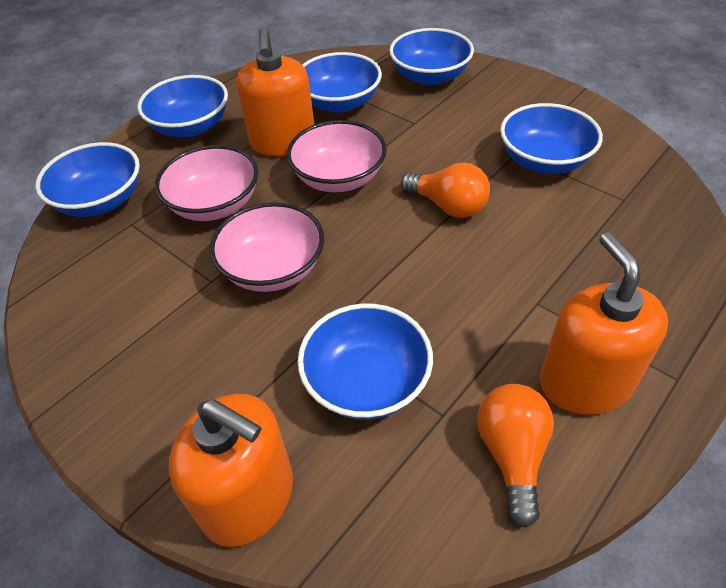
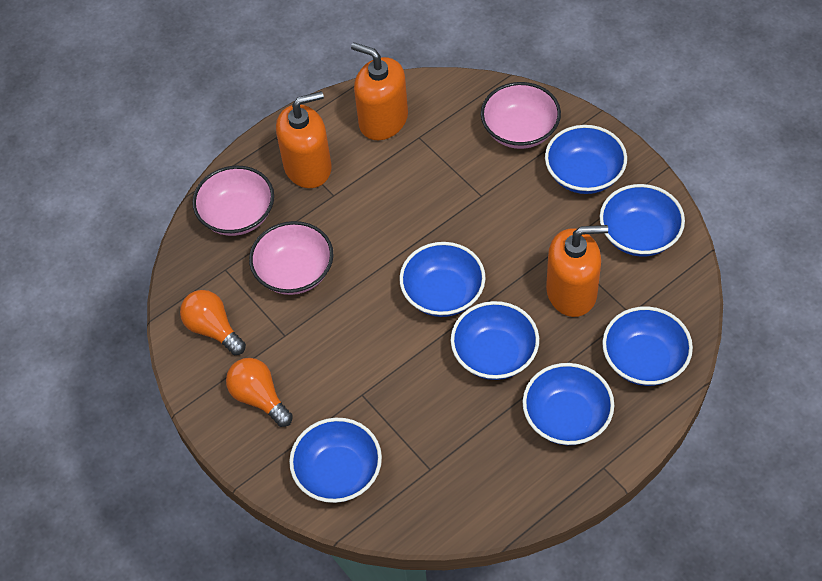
blue bowl: [36,142,140,217] [138,75,228,137] [298,304,433,420] [302,52,382,113] [389,28,474,86] [500,103,603,174] = 6 -> [289,418,382,503] [399,242,485,317] [451,301,539,380] [523,363,614,445] [545,125,627,194] [600,184,685,257] [602,306,693,386] = 7

